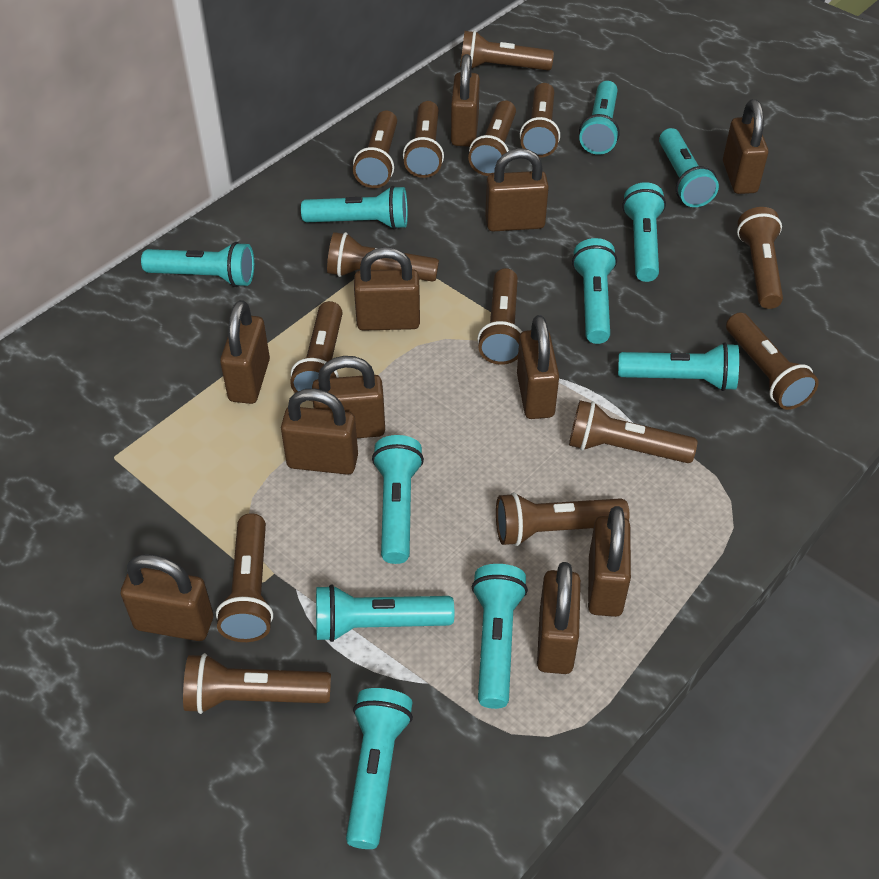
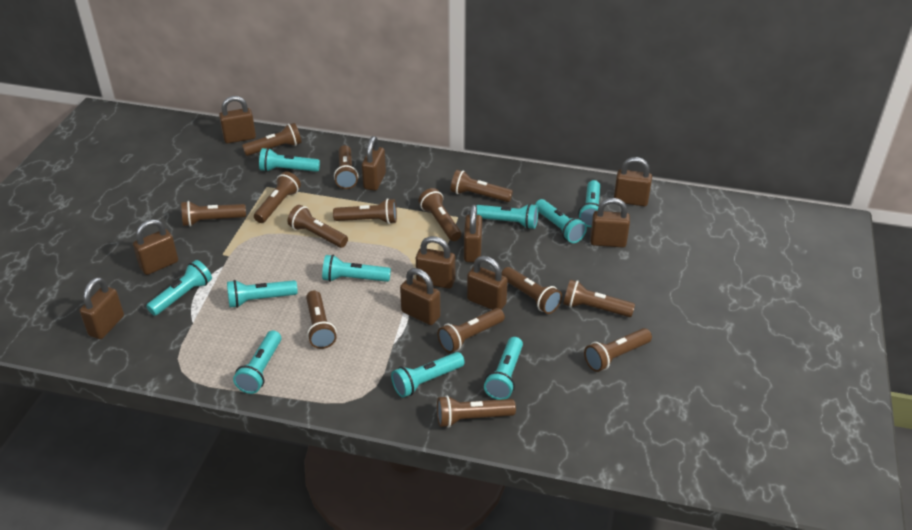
brown padlock: [121,554,213,641] [220,300,270,404] [281,389,358,475] [312,356,385,438] [354,247,420,331] [451,54,480,147] [485,148,549,231] [517,315,559,419] [537,562,581,674] [588,506,631,617] [723,99,768,194] = 11 -> [80,277,124,339] [133,219,178,275] [219,96,256,143] [362,136,386,191] [400,268,440,325] [416,236,455,289] [464,204,482,262] [467,256,508,310] [590,198,630,248] [614,157,652,206] = 10
turquoise flashlight: [141,242,254,287] [301,186,408,230] [316,584,454,642] [346,688,413,849] [372,435,424,564] [472,564,528,709] [572,238,617,344] [579,81,620,155] [618,342,739,391] [622,182,666,282] [659,128,719,207] = 11 -> [146,260,212,316] [227,280,298,308] [233,330,281,394] [259,148,320,172] [322,255,391,282] [391,352,465,398] [476,203,538,229] [484,337,523,400] [535,199,587,243] [578,180,600,227] = 10

